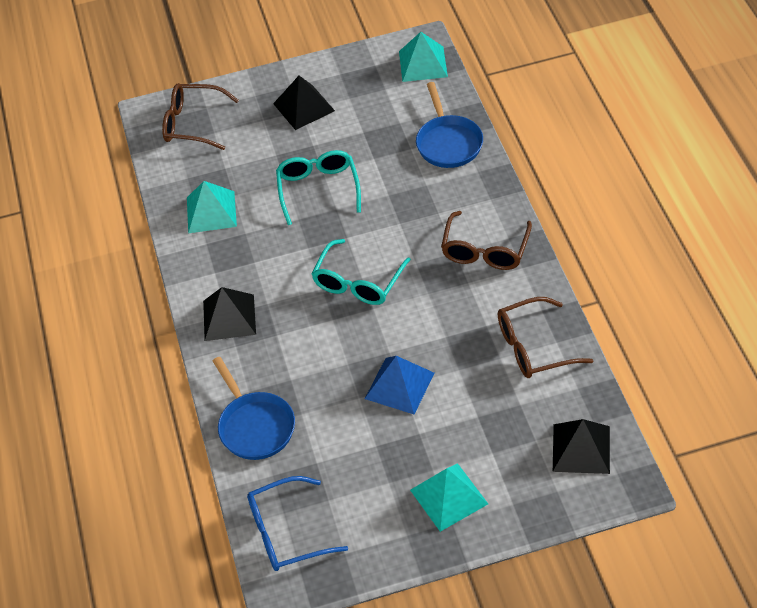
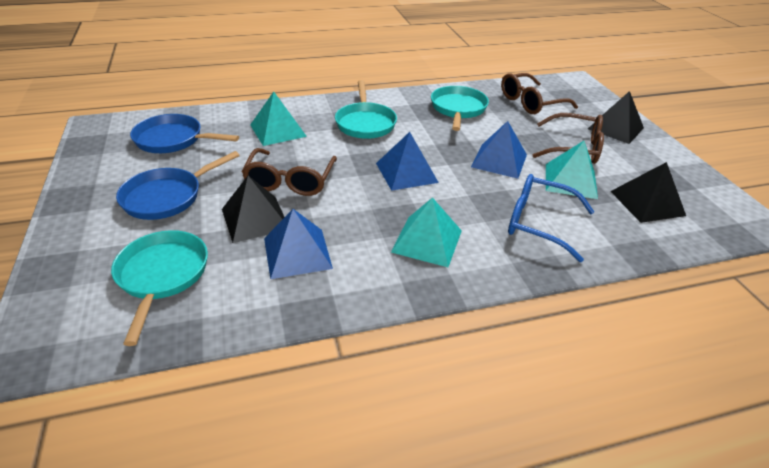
blue pyramid: [365,356,435,414] = 1 -> [264,209,333,279] [376,132,439,191] [471,121,527,179] = 3
turquoise glasses: [276,150,361,225] [312,239,411,305] = 2 -> none = 0
turquoise pan: none = 0 -> [111,230,208,346] [335,80,397,139] [431,86,489,131] = 3

